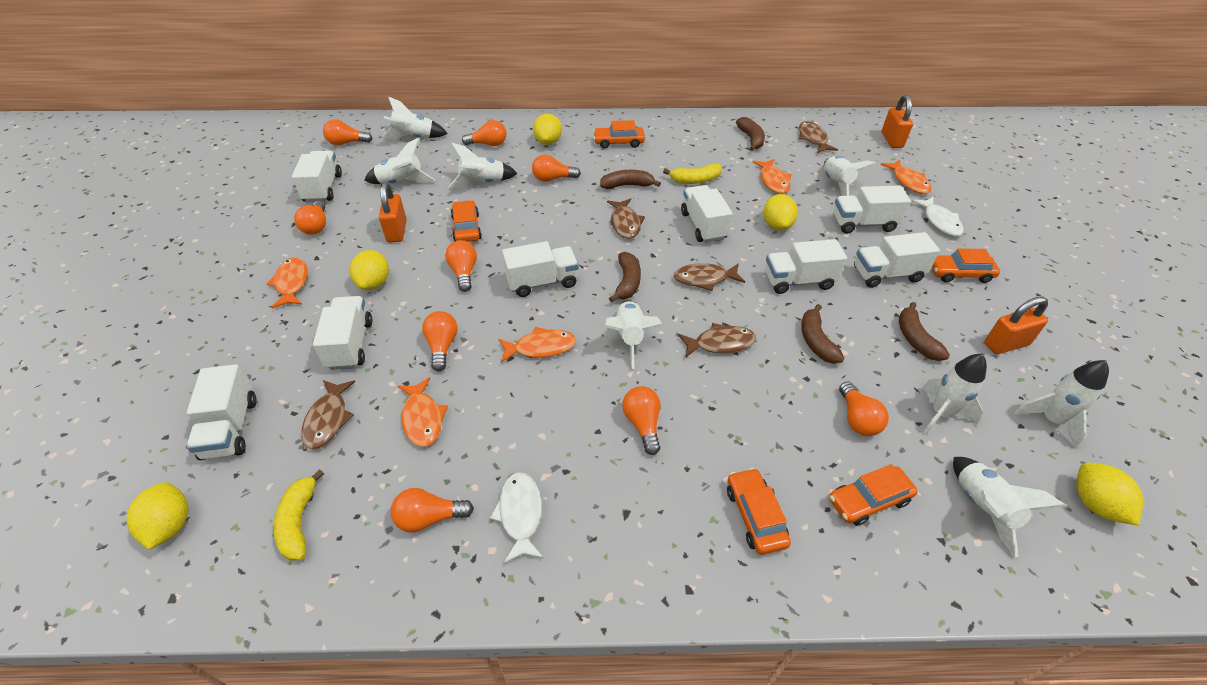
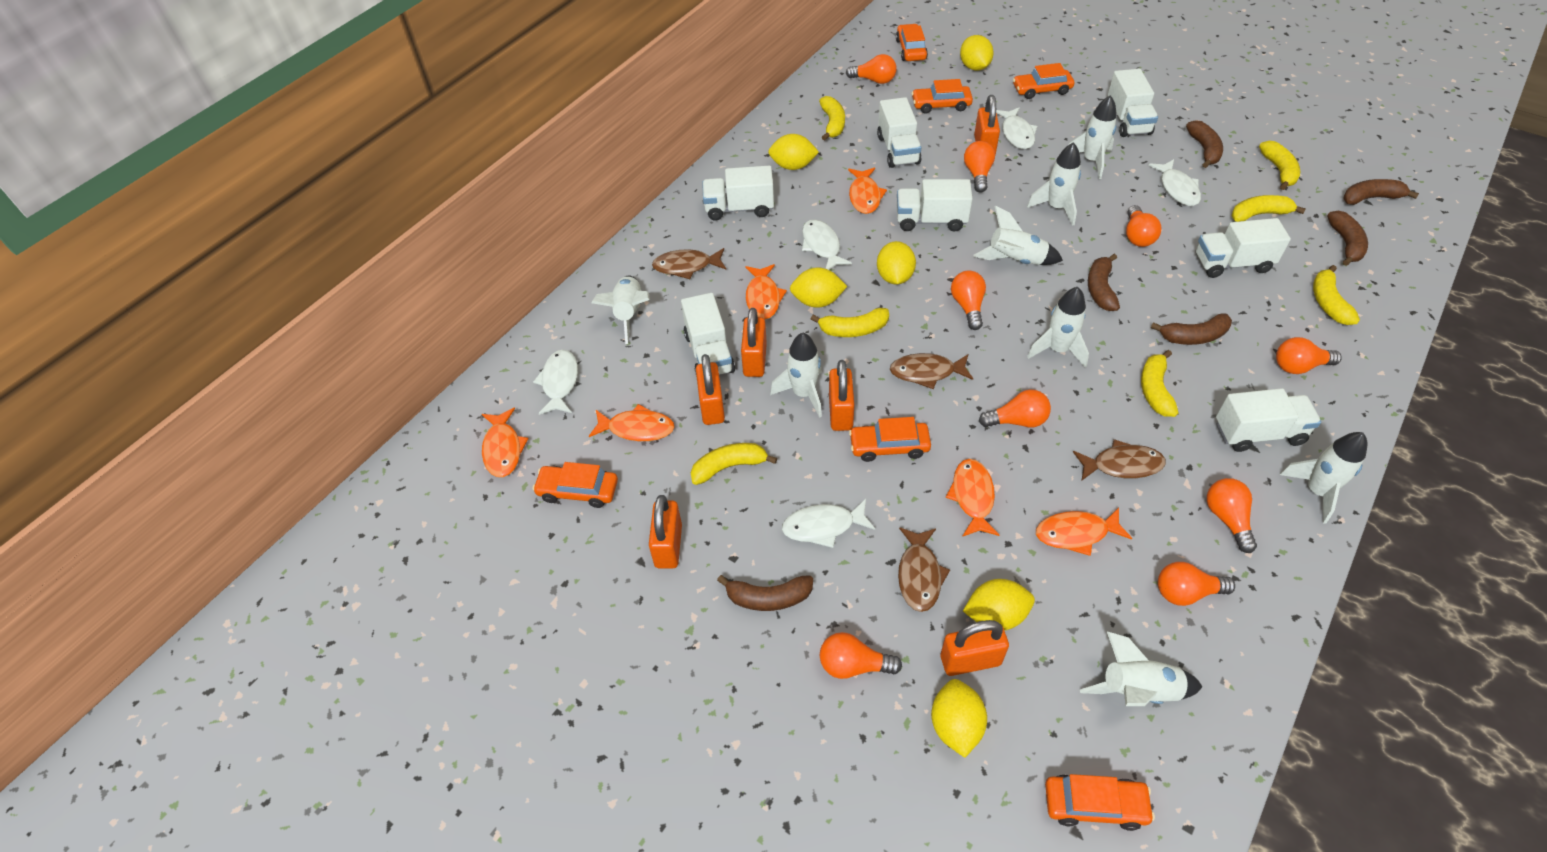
brown banana: [600,170,661,189] [609,252,641,302] [736,117,765,151] [801,304,844,364] [899,302,950,361] = 5 -> [717,575,813,611] [1088,254,1120,311] [1151,313,1232,345] [1186,120,1223,168] [1327,211,1368,266] [1343,179,1419,205] = 6
brown fish: [301,380,355,449] [607,198,645,239] [674,263,745,291] [678,323,756,358] [799,121,838,153] = 5 -> [652,248,726,279] [890,353,973,389] [898,527,950,612] [1073,439,1166,481] = 4
orange car: [451,200,482,242] [593,120,645,148] [727,468,791,555] [829,464,918,526] [931,248,1000,283] = 5 -> [533,462,618,508] [849,417,931,462] [896,24,928,61] [911,79,973,114] [1013,63,1074,99] [1045,774,1155,831] = 6
orange fish: [266,257,307,309] [398,377,448,447] [498,327,576,363] [753,159,791,194] [881,160,932,194] = 5 -> [482,407,529,477] [589,404,675,441] [745,264,787,320] [848,167,887,214] [945,459,999,537] [1036,508,1132,556] = 6
orange padlock: [379,182,406,242] [882,95,913,148] [984,296,1048,354] = 3 -> [649,495,682,569] [696,354,725,425] [741,308,767,377] [829,360,854,431] [940,620,1009,676] [974,95,1000,155] = 6
white fish: [490,472,544,563] [912,196,963,236] = 2 -> [533,350,578,415] [782,499,875,548] [802,220,852,270] [996,107,1037,149] [1149,159,1201,206] = 5
white truck: [187,364,257,460] [292,150,342,202] [313,296,373,370] [502,241,579,297] [681,185,733,243] [765,239,847,294] [833,186,911,234] [854,232,940,288] = 8 -> [681,293,735,375] [702,166,774,221] [877,97,922,168] [897,179,972,231] [1108,69,1158,137] [1196,218,1291,278] [1216,388,1321,452] = 7
yellow banana: [273,469,324,561] [663,163,722,184] = 2 -> [691,443,777,485] [811,308,889,337] [819,96,845,141] [1141,350,1179,417] [1231,195,1306,222] [1259,141,1300,190] [1313,265,1360,325] = 7
yellow lemon: [127,482,189,550] [350,250,389,290] [533,113,562,145] [763,194,798,230] [1077,462,1143,526] = 5 -> [768,134,819,170] [790,268,847,308] [877,241,916,285] [931,679,987,758] [960,35,994,71] [963,579,1035,631] = 6

